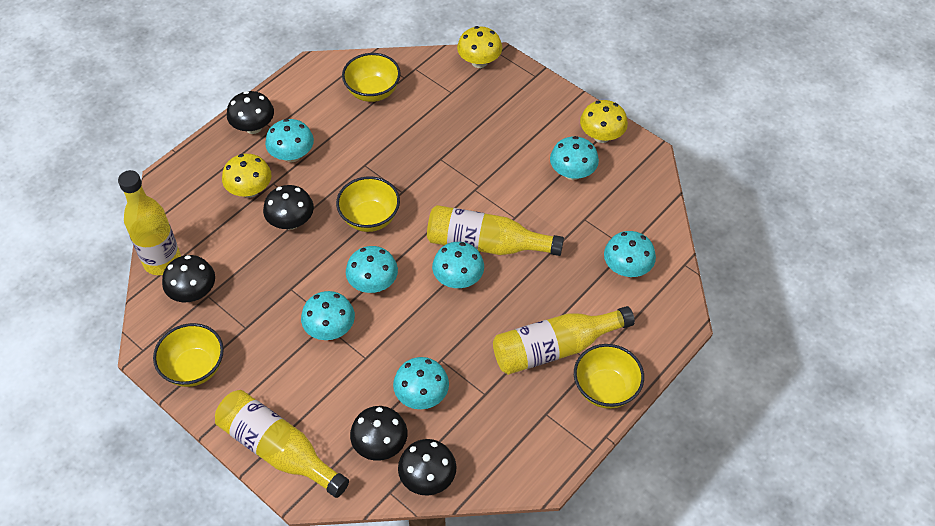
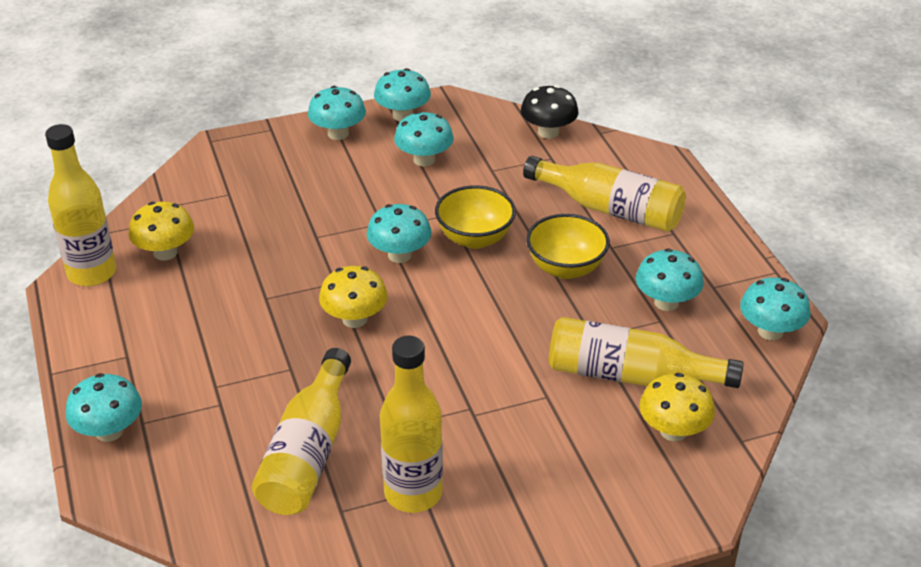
black mushroom: [162,255,215,302] [227,91,274,134] [263,185,314,230] [350,406,407,461] [398,439,456,495] = 5 -> [521,85,579,139] = 1
yellow bottle: [118,170,181,275] [215,390,349,498] [427,205,564,256] [493,306,635,375] = 4 -> [45,124,116,286] [252,348,351,515] [380,335,443,513] [523,156,686,232] [549,317,743,388] = 5
yellow bowl: [153,323,224,387] [336,176,400,232] [342,53,401,102] [574,344,644,409] = 4 -> [435,185,516,249] [526,214,610,279] = 2

